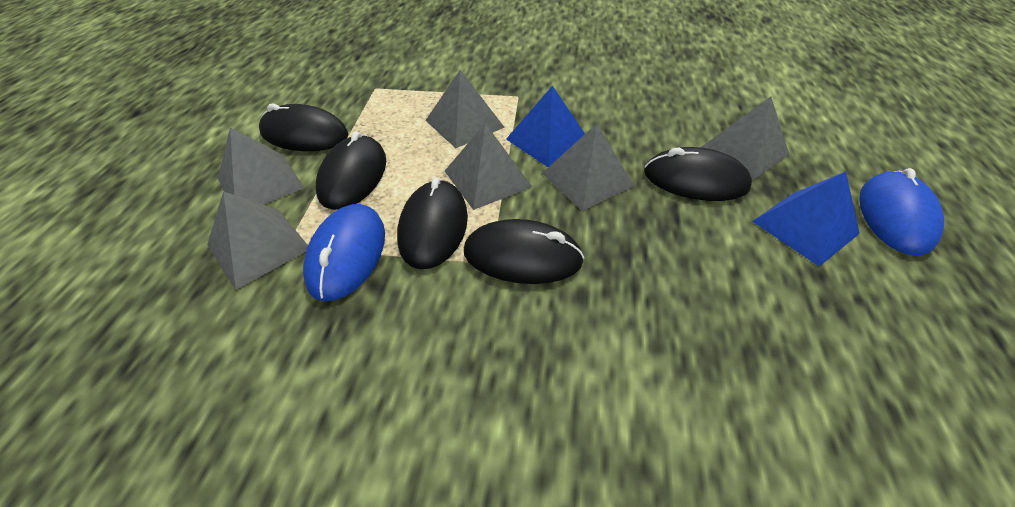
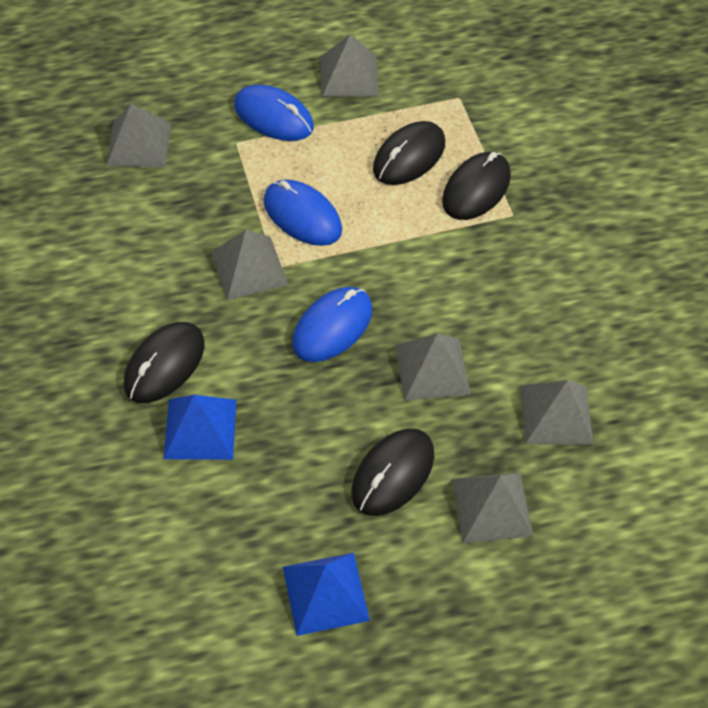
black mouse: [259,103,349,151] [316,131,386,210] [397,178,468,269] [464,219,584,284] [644,147,752,201] = 5 -> [124,322,204,403] [352,428,434,516] [373,121,445,185] [442,152,511,220] = 4
blue mouse: [303,204,385,301] [859,168,944,255] = 2 -> [234,85,314,141] [264,179,342,246] [292,287,372,362] = 3

